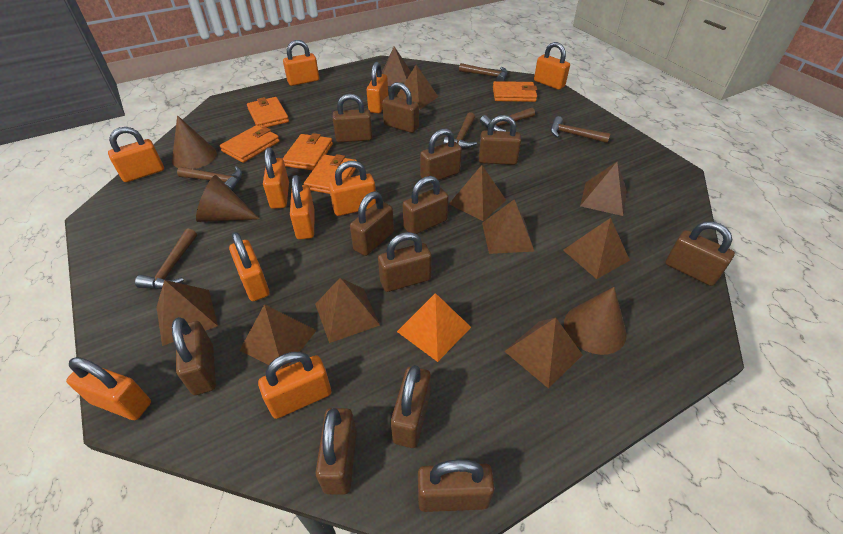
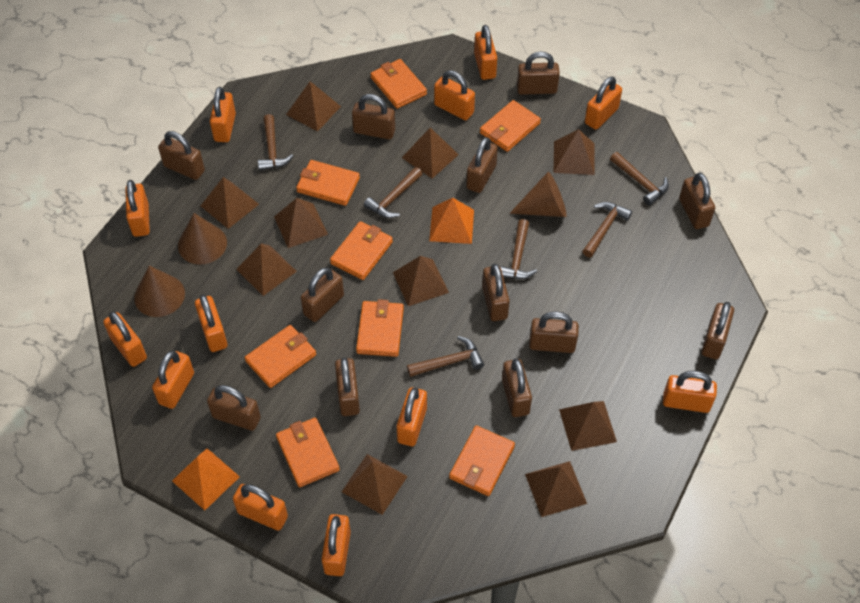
orange padlock: [66,357,151,420] [108,127,164,182] [229,232,270,301] [258,352,331,419] [263,147,289,209] [283,40,319,86] [290,175,315,239] [329,161,376,216] [366,62,388,113] [534,42,570,90] = 10 -> [103,312,147,367] [126,180,150,237] [152,351,194,409] [195,295,227,352] [210,87,236,142] [233,484,288,531] [322,514,351,576] [397,387,427,446] [434,70,475,120] [474,25,497,80] [585,76,622,130] [663,371,717,413] = 12
orange pyramid: [397,293,471,362] = 1 -> [172,448,240,511] [429,198,474,244] = 2
orange wallet: [220,125,280,163] [247,97,289,128] [282,133,333,170] [304,154,357,194] [493,81,537,102] = 5 -> [245,325,316,388] [276,417,340,487] [296,160,360,206] [330,221,393,280] [356,299,404,357] [370,59,427,109] [449,425,515,496] [480,100,541,152] = 8

